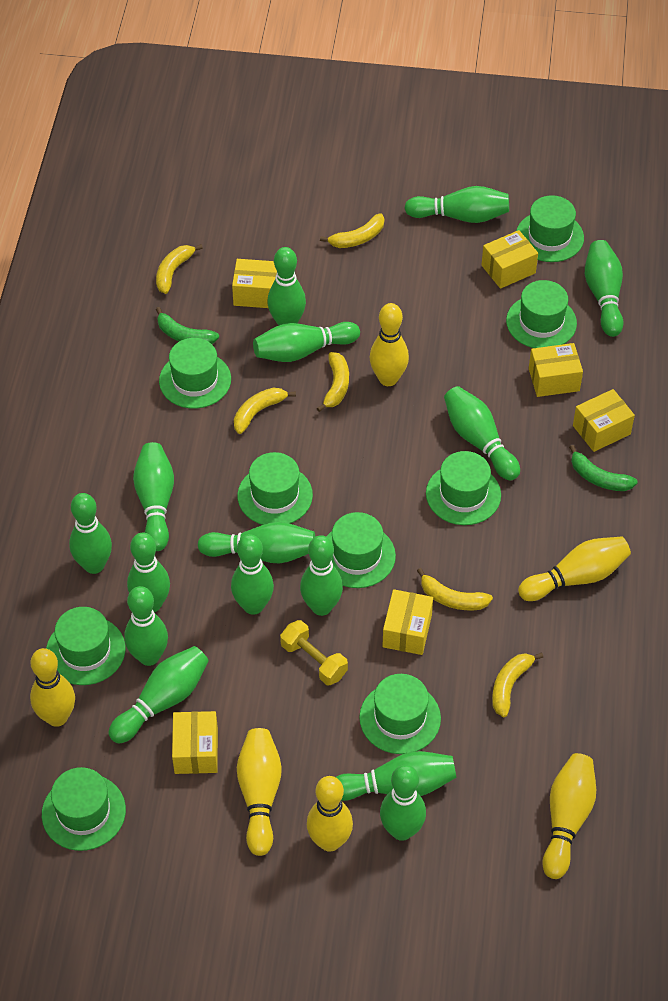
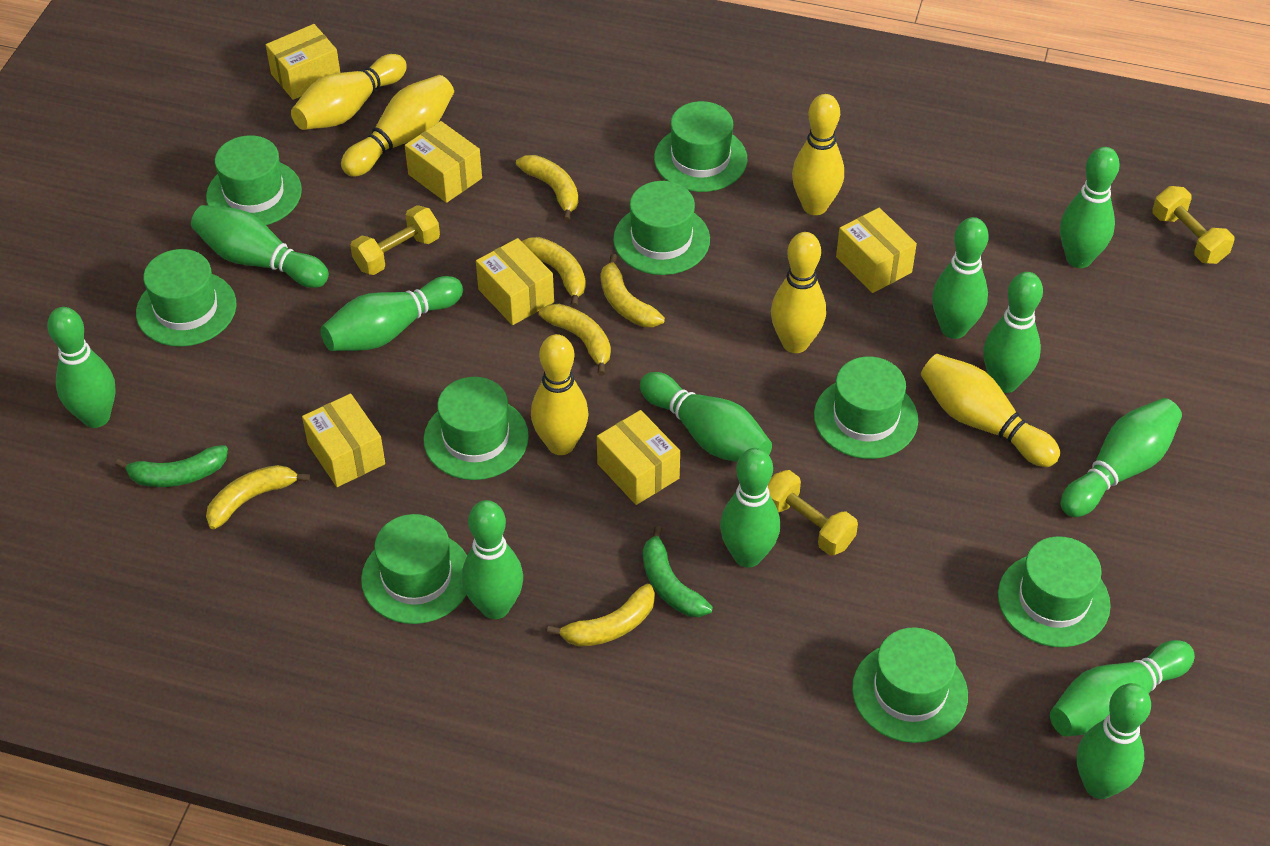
green bowling pin: [69,493,112,574] [108,646,209,743] [124,586,168,666] [127,533,170,612] [133,442,174,551] [198,522,316,563] [231,534,274,615] [253,322,360,362] [267,247,306,326] [300,535,343,616] [336,751,457,801] [380,765,426,841] [405,186,509,223] [444,386,520,480] [585,240,624,337] = 15 -> [47,307,115,428] [191,205,329,288] [320,276,463,351] [462,500,523,619] [640,372,772,462] [720,448,780,568] [932,217,989,339] [983,272,1043,393] [1050,640,1195,736] [1060,147,1120,268] [1061,398,1182,517] [1077,683,1151,799] = 12
yellow dumbbell: [280,620,348,685] = 1 -> [350,205,440,275] [768,470,858,555] [1152,186,1234,264] = 3

